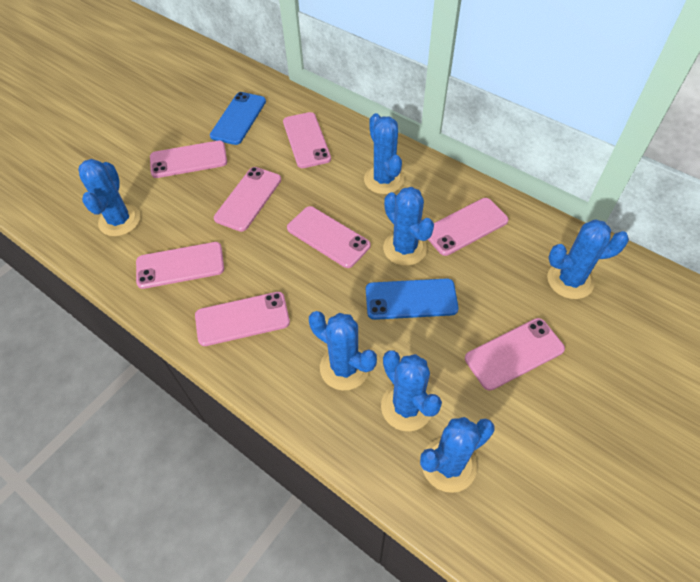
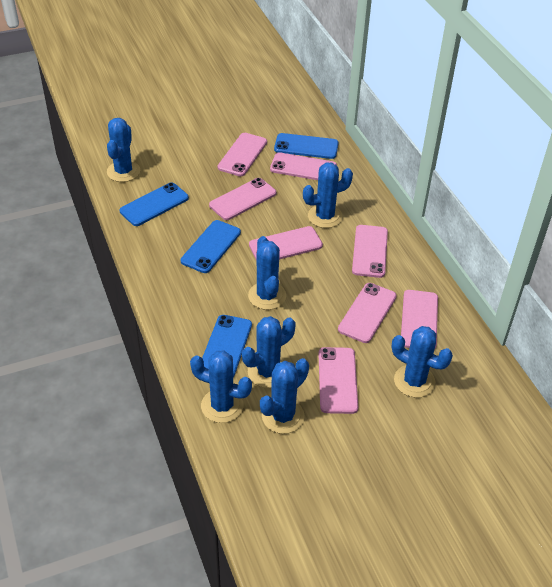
blue phone: [210,92,266,145] [366,278,458,320] = 2 -> [120,182,189,226] [181,220,241,273] [202,315,252,378] [274,133,339,159] = 4

